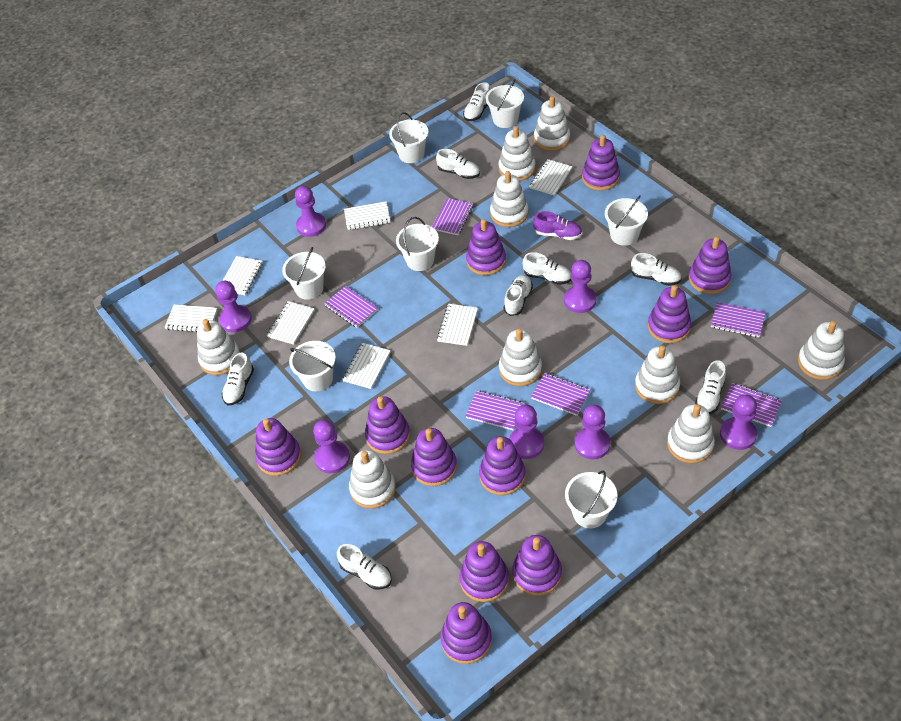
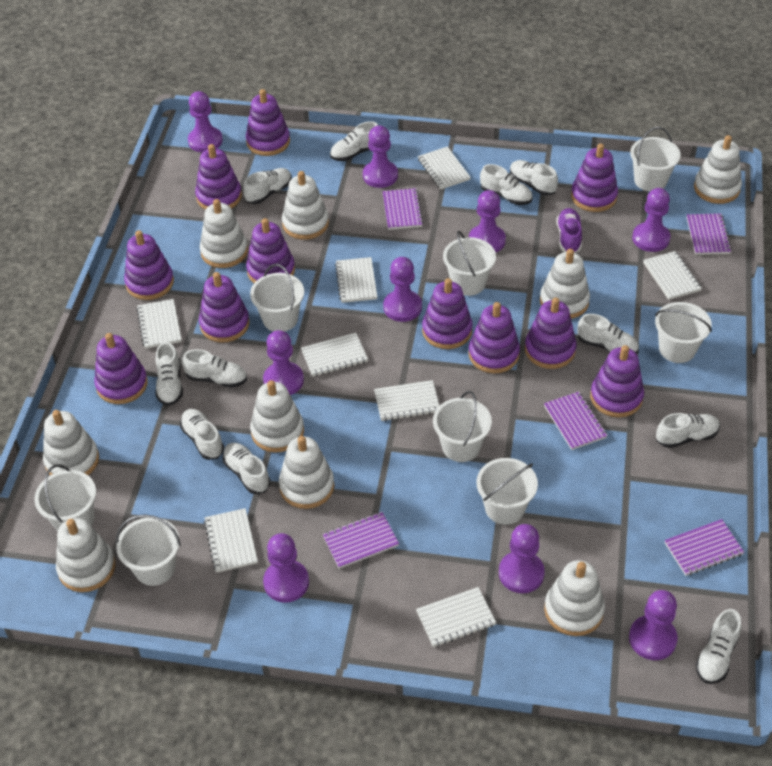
purple notebook: [324,286,378,328] [432,198,473,235] [466,391,524,431] [531,373,590,416] [711,302,766,337] [721,383,782,427] = 6 -> [323,512,399,569] [382,188,424,230] [544,392,608,450] [665,519,744,576] [686,213,732,255] = 5
purple pawn: [215,281,252,332] [295,186,326,237] [313,420,350,473] [509,405,544,459] [564,260,597,313] [574,405,611,459] [720,394,757,450] = 7 -> [188,91,223,153] [263,330,304,395] [263,533,309,603] [363,125,398,188] [383,257,422,322] [469,190,506,252] [499,524,545,593] [629,590,678,660] [632,188,671,252] = 9
white bucket: [282,247,326,300] [289,341,336,392] [389,112,428,163] [396,217,439,271] [486,80,524,128] [565,470,617,528] [605,195,648,246] = 7 -> [34,464,96,531] [116,514,181,586] [250,264,304,332] [433,391,492,462] [443,231,496,296] [476,458,538,525] [630,127,681,192] [655,302,712,363] = 8
white notebook: [164,304,218,332] [223,256,263,295] [267,301,315,345] [342,343,391,389] [344,201,390,230] [437,304,478,346] [530,159,573,196] = 7 -> [136,299,182,349] [204,508,258,573] [301,333,368,377] [335,257,377,303] [374,380,440,421] [416,587,496,647] [418,147,471,189] [643,251,702,300] = 8
white shoe: [222,353,254,406] [337,544,392,590] [436,149,480,179] [463,82,491,121] [504,275,533,316] [523,252,571,285] [631,253,681,286] [695,360,726,414] = 8 -> [155,342,183,406] [180,409,224,460] [182,349,247,388] [223,443,270,494] [243,168,292,204] [330,121,378,161] [480,164,533,205] [510,160,558,196] [577,314,639,354] [656,413,720,448] [696,609,741,684] = 11

